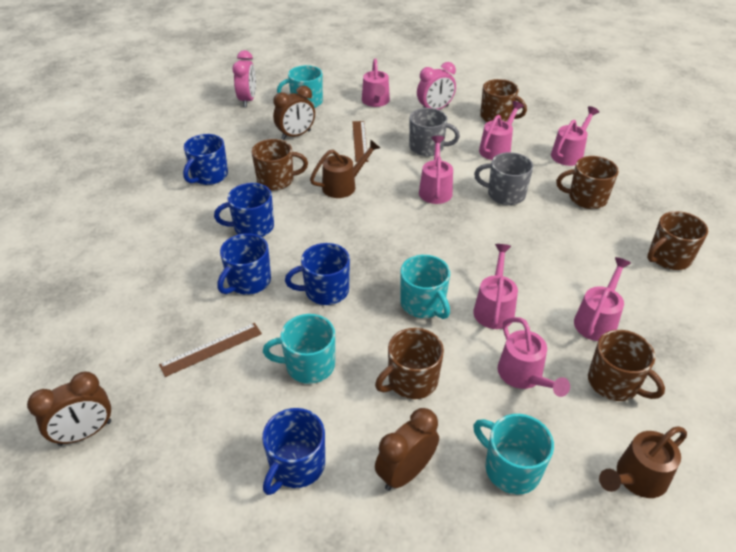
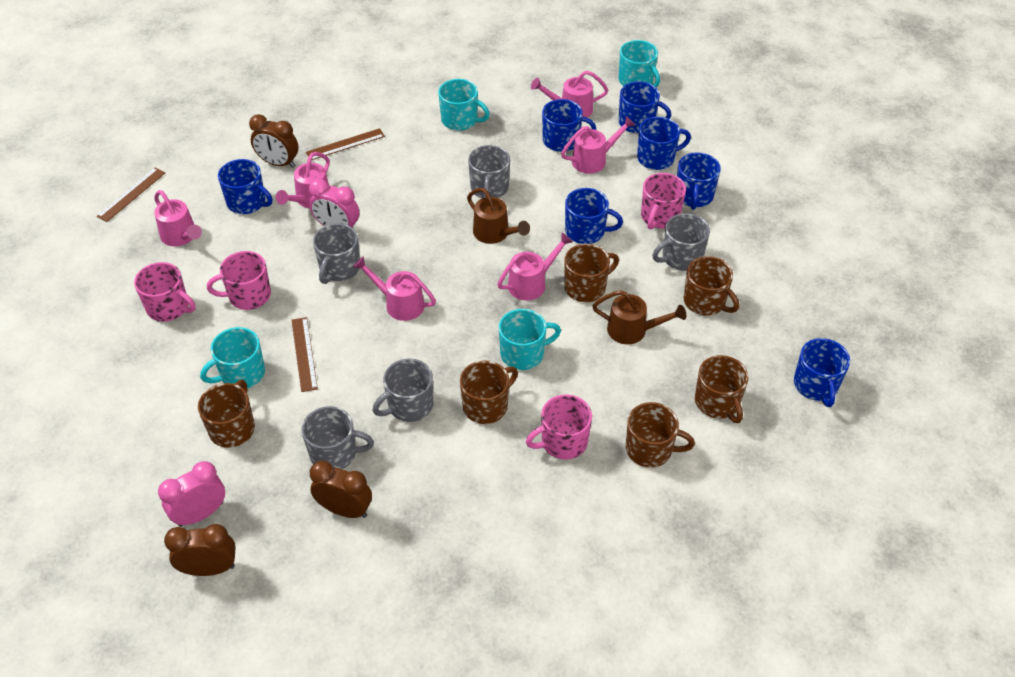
blue mug: [183,134,228,185] [214,183,274,237] [217,233,271,295] [262,408,325,495] [285,243,350,305] = 5 -> [218,159,272,214] [542,99,596,152] [565,188,623,244] [619,81,672,133] [637,117,691,170] [677,152,721,210] [794,338,850,407] = 7
brown ruler: [159,323,262,377] [352,121,368,162] = 2 -> [97,168,165,222] [292,317,318,392] [306,128,385,160] = 3
grey mug: [409,108,460,156] [474,152,533,205] = 2 -> [301,406,374,469] [313,224,360,284] [372,359,433,422] [468,145,510,198] [652,213,710,271] = 5
pink mug: none = 0 -> [134,262,195,322] [207,251,271,310] [526,394,592,459] [641,173,686,229] = 4
pink watering can: [362,58,390,107] [419,136,453,204] [473,244,518,329] [479,101,524,160] [498,317,570,397] [551,106,599,166] [574,257,631,341] = 7 -> [154,190,202,246] [276,152,330,208] [353,256,436,321] [497,233,573,300] [531,70,608,117] [561,116,636,174] = 6

